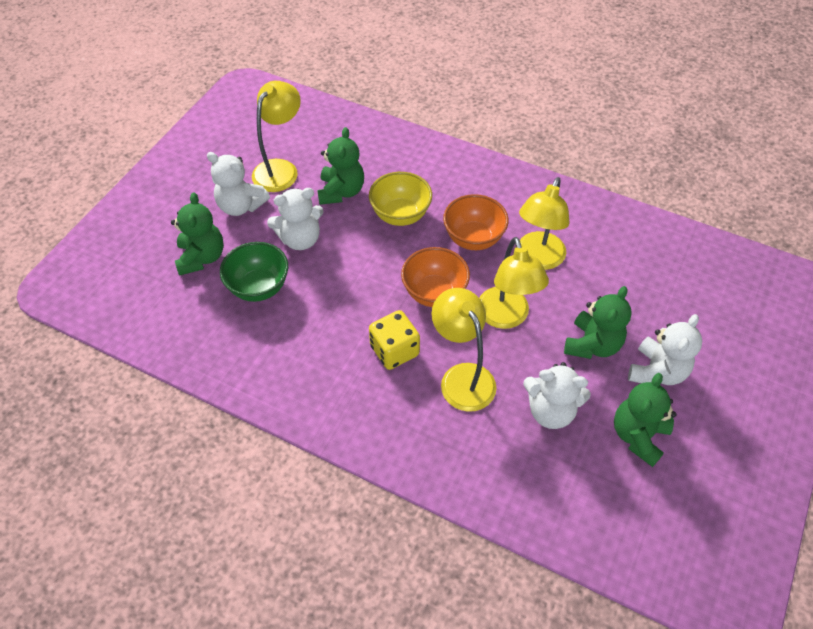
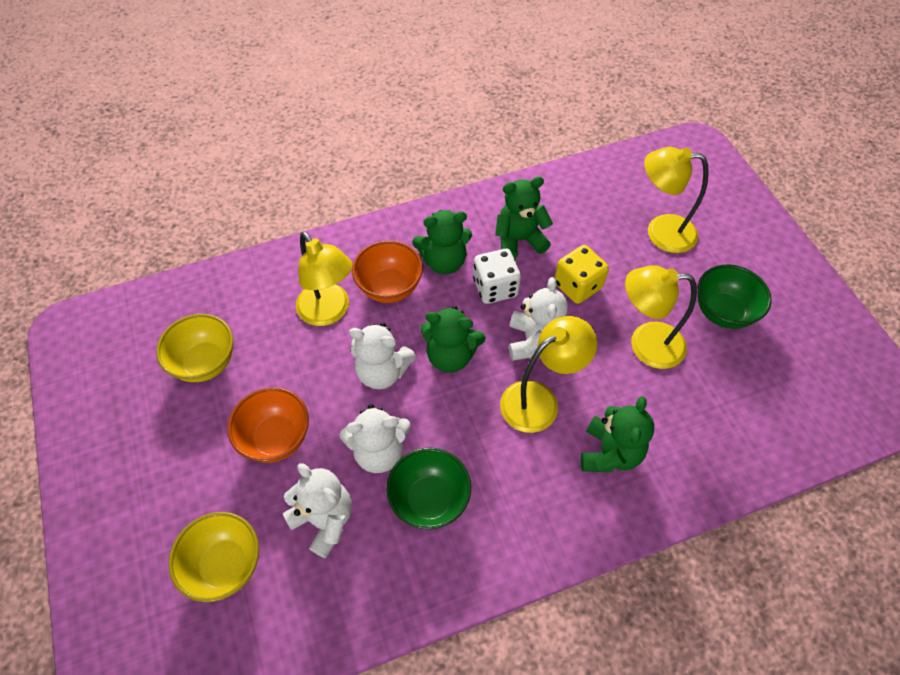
green bowl: [220,242,288,302] = 1 -> [387,448,471,529] [698,264,772,329] = 2
white dice: none = 0 -> [473,249,521,304] = 1
yellow bowl: [369,172,432,226] = 1 -> [156,314,233,382] [169,512,259,602] = 2

